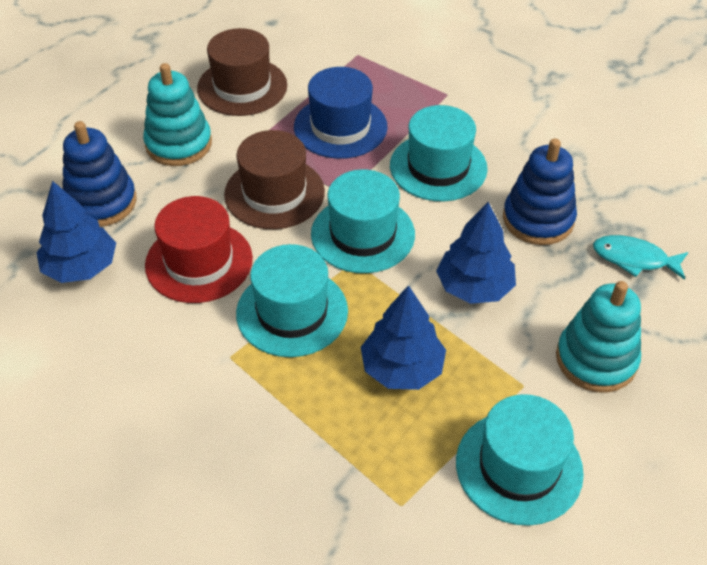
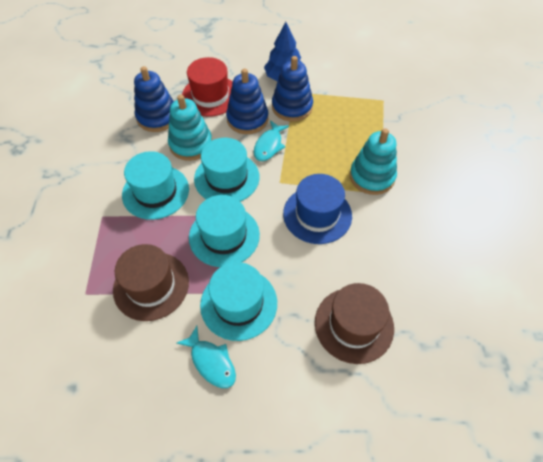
blue stacking toy: [63,121,137,227] [503,139,577,245] = 2 -> [134,66,174,132] [226,68,268,134] [272,56,313,122] = 3
blue tree: [36,181,116,283] [361,285,446,390] [436,202,516,304] = 3 -> [264,22,302,81] = 1
turquoise fish: [593,235,688,280] = 1 -> [176,326,236,388] [254,120,289,161] = 2

